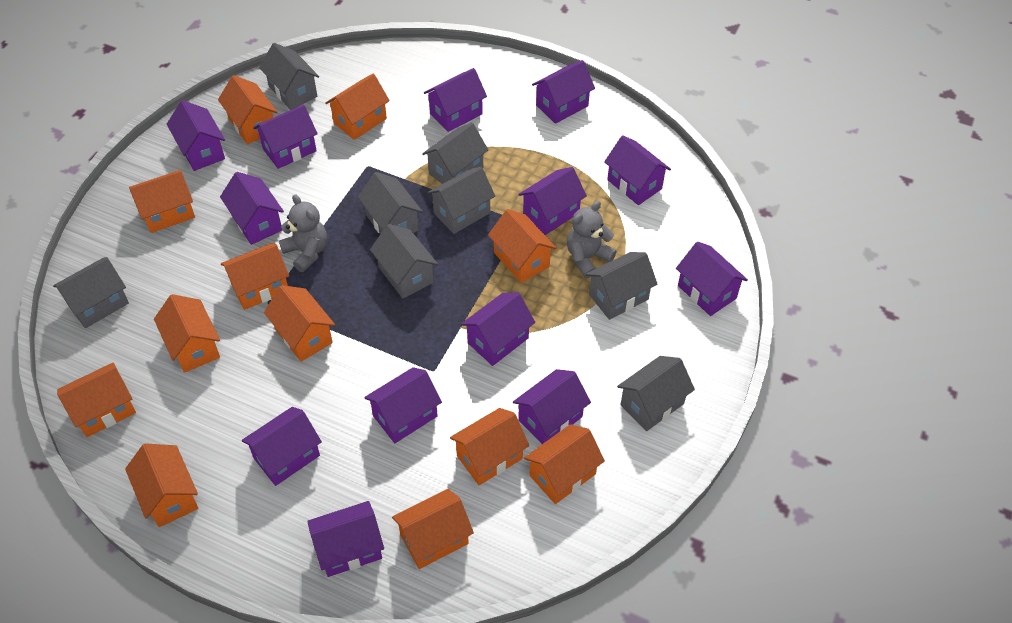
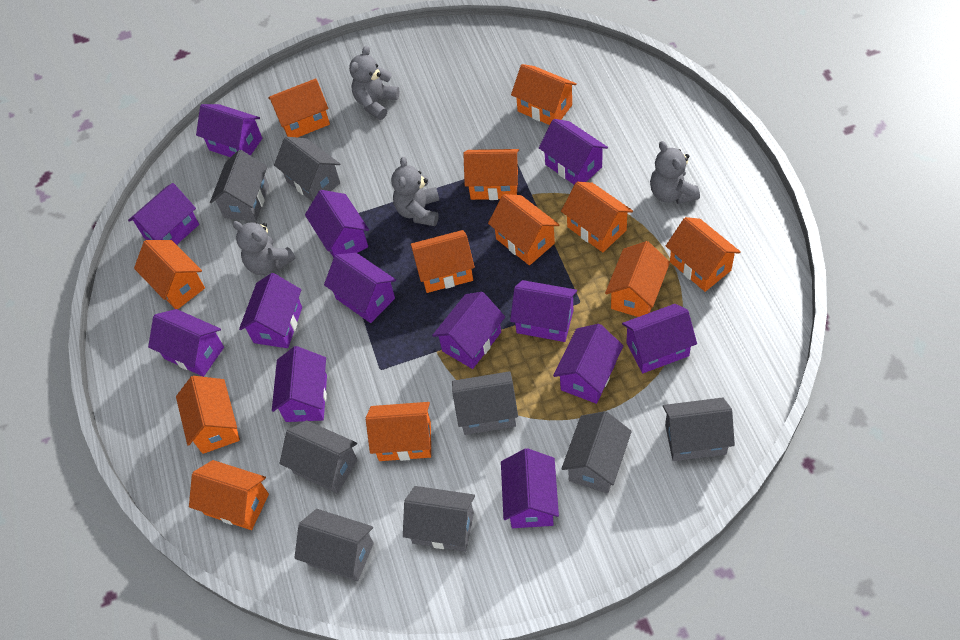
grey teddy bear: [279,194,327,272] [567,201,616,278] = 2 -> [232,221,296,275] [349,46,399,120] [391,157,439,226] [650,141,700,204] = 4

